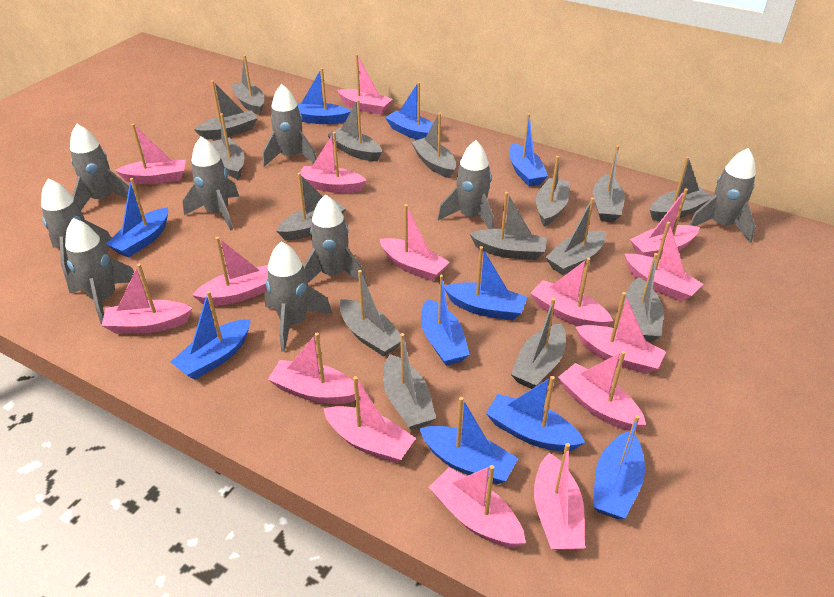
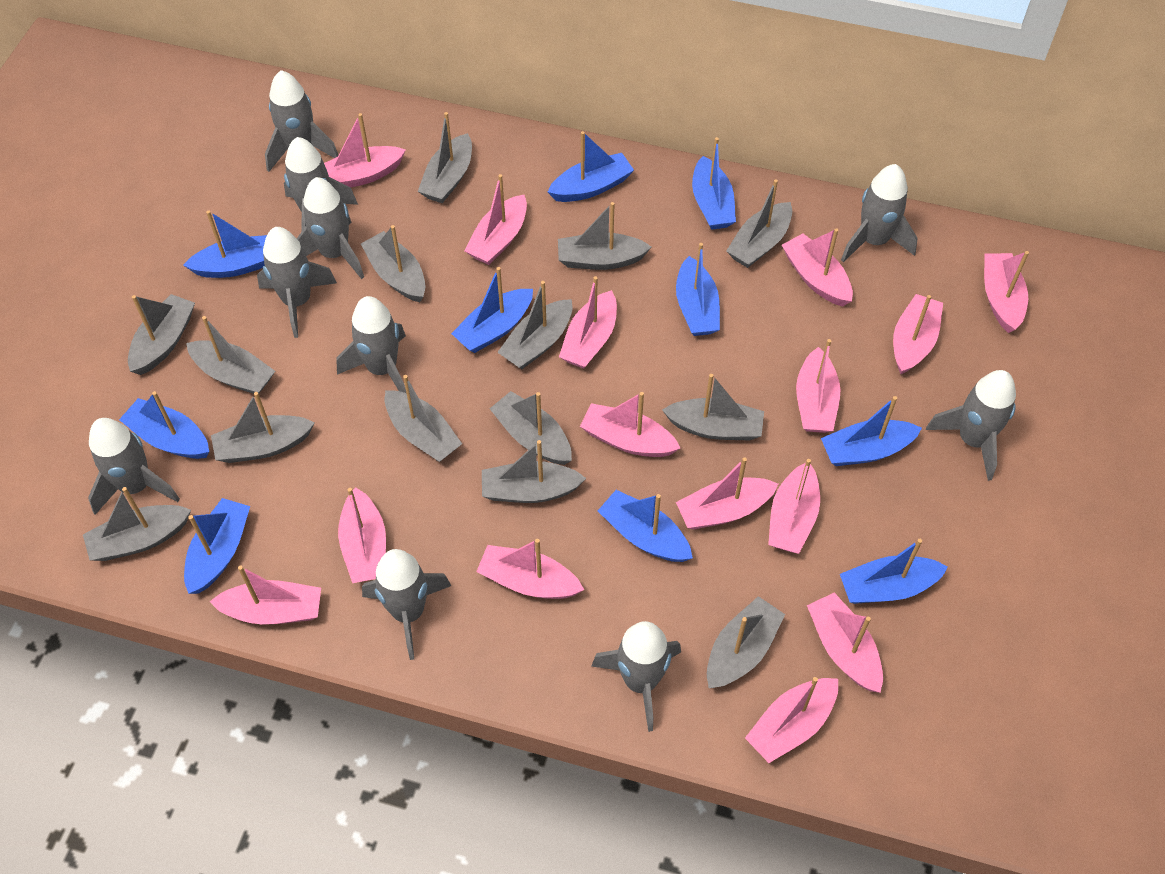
grey boat: [194,80,257,139] [211,113,244,180] [231,55,264,115] [277,173,346,240] [327,100,382,161] [339,270,401,357] [383,333,436,430] [411,112,456,178] [469,192,547,260] [511,298,566,389] [536,156,569,227] [545,198,606,275] [593,145,625,222] [624,253,663,342] [650,157,713,221] = 15 -> [83,487,191,561] [128,294,195,375] [186,316,275,394] [211,392,315,463] [361,225,425,302] [385,375,462,462] [418,112,472,203] [482,440,586,503] [490,391,572,465] [497,281,572,369] [558,202,651,270] [662,374,764,440] [707,596,785,688] [726,179,792,268] = 14
grey rocket: [41,178,111,279] [65,218,134,325] [70,124,129,210] [183,136,239,231] [263,84,316,167] [264,242,332,352] [303,194,366,283] [438,140,494,229] [689,148,756,243] = 9 -> [88,418,180,515] [257,227,337,338] [265,70,338,172] [284,137,358,231] [297,177,364,279] [336,296,406,393] [362,549,451,660] [591,621,681,732] [841,164,918,262] [926,370,1016,481] = 10

